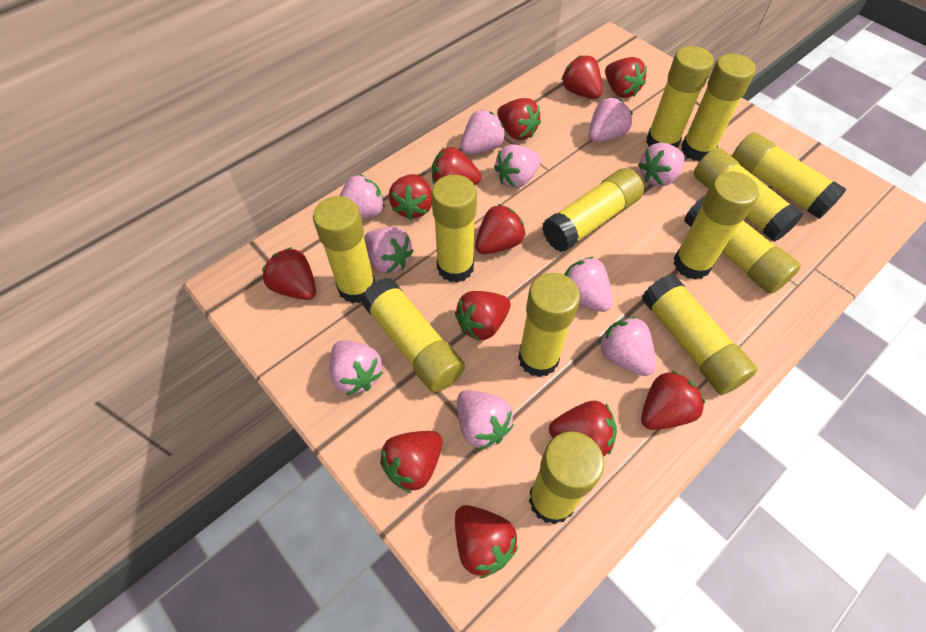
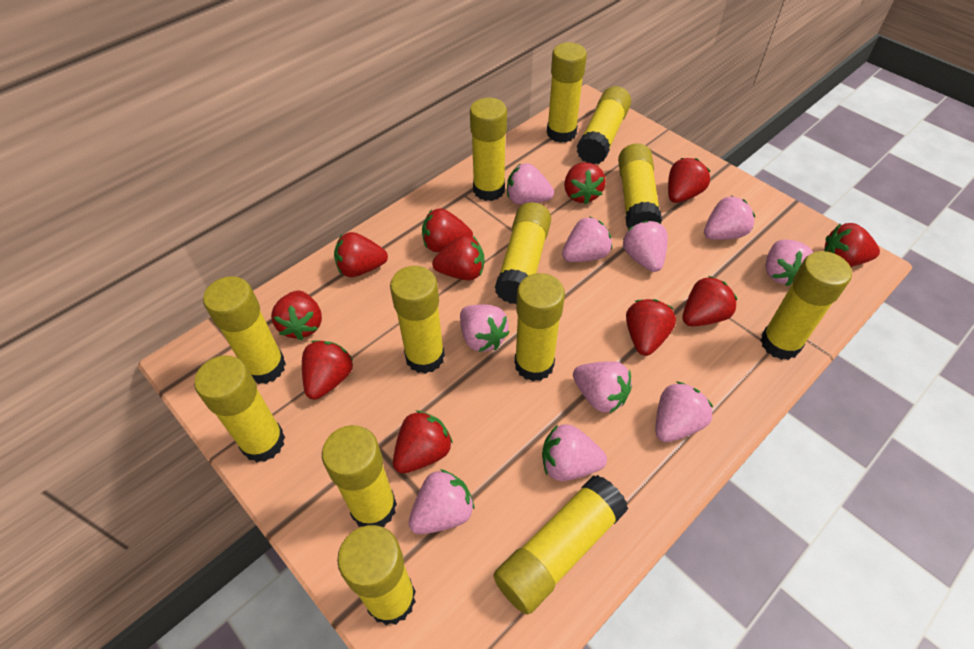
red strawberry: [262,247,316,300] [380,431,442,493] [389,174,432,220] [432,147,481,185] [455,291,510,341] [455,505,518,578] [475,204,526,254] [497,98,541,140] [549,401,617,457] [561,55,602,99] [605,57,647,98] [641,370,705,430] = 12 -> [271,291,322,340] [302,340,354,400] [334,232,388,277] [393,410,453,474] [422,208,473,252] [432,235,484,280] [564,162,606,204] [626,299,676,356] [668,158,710,203] [683,276,737,326] [824,223,880,267] = 11

